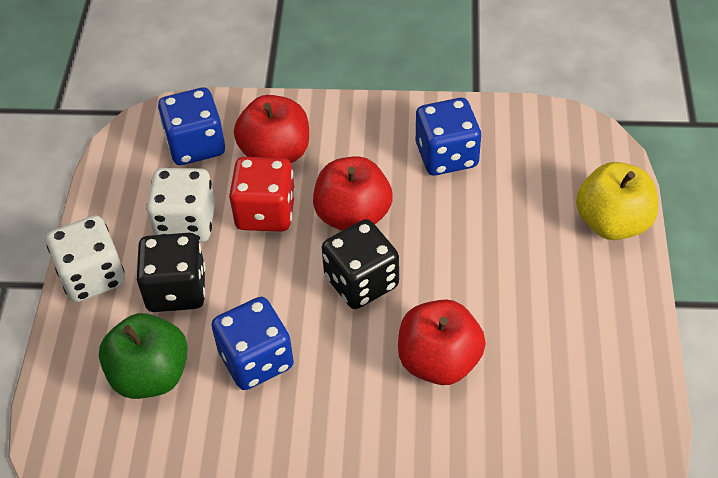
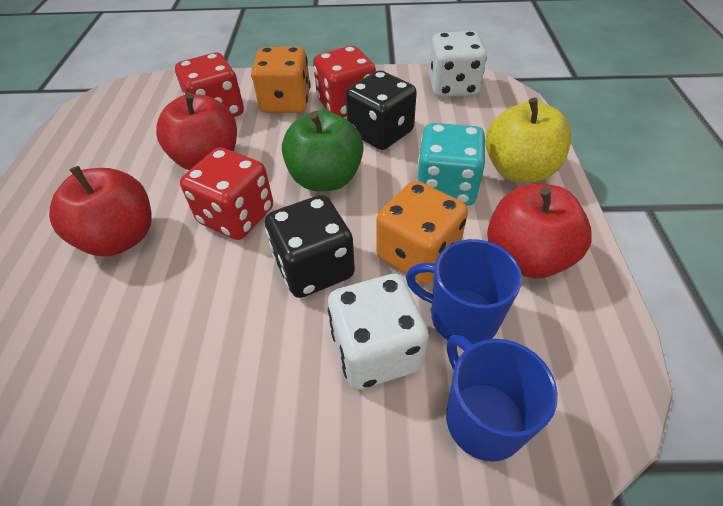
blue dice: [158,87,225,165] [211,297,294,390] [416,98,481,175] = 3 -> none = 0
blue mug: none = 0 -> [406,239,522,344] [446,335,558,462] = 2
orange dice: none = 0 -> [251,47,311,113] [376,181,468,284] = 2
red dice: [229,157,295,232] = 1 -> [175,53,244,117] [180,147,273,240] [313,46,376,117] = 3
turquoise dice: none = 0 -> [417,123,486,206] = 1

